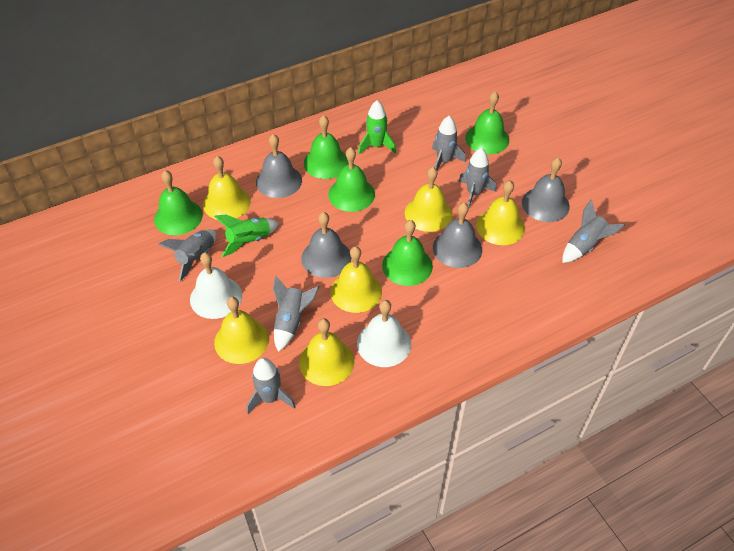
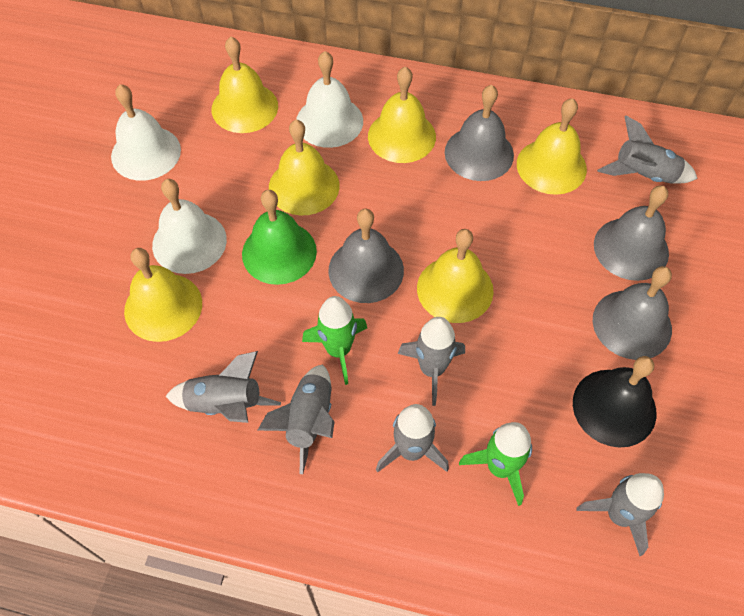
black bell: none = 0 -> [573,356,656,447] = 1
green bell: [154,170,203,235] [304,115,349,179] [328,147,375,212] [382,220,433,286] [465,91,509,154] = 5 -> [242,190,317,285] = 1
white bell: [190,252,242,319] [357,300,411,367] = 2 -> [111,84,181,181] [152,179,227,274] [296,51,363,148] = 3

